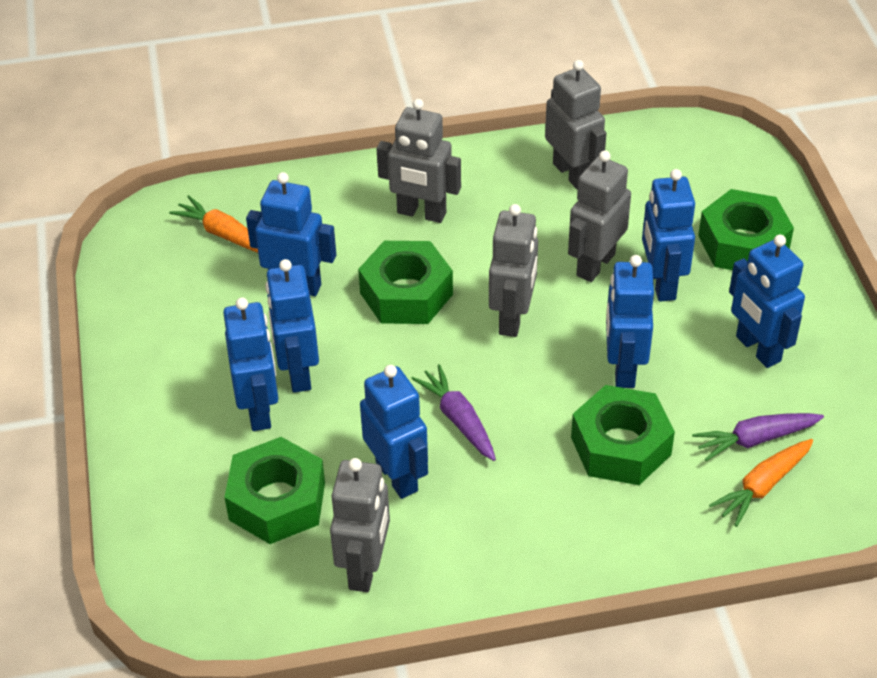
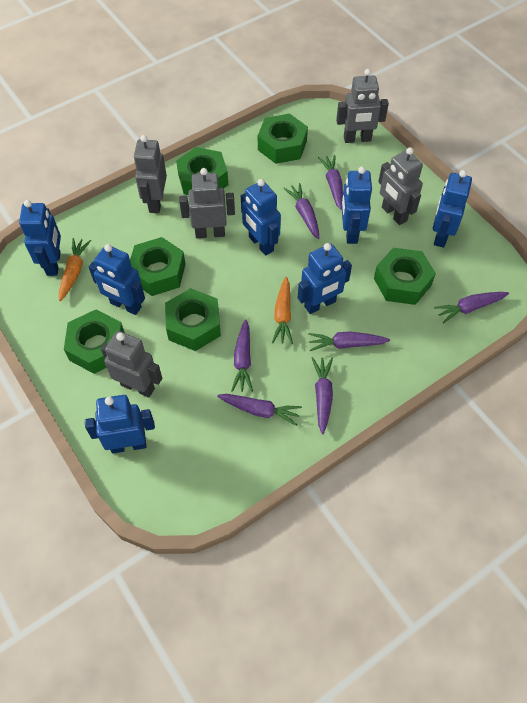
green nut: [224,437,325,544] [358,241,453,324] [571,385,675,485] [698,189,794,270] = 4 -> [64,310,125,374] [130,237,186,296] [165,288,221,351] [176,147,228,195] [258,114,308,164] [374,248,436,305] = 6
purple carrot: [411,364,496,461] [692,413,824,461] = 2 -> [217,394,302,426] [231,319,253,392] [283,183,319,239] [308,332,390,351] [312,357,333,434] [318,155,343,210] [434,292,509,324] = 7

